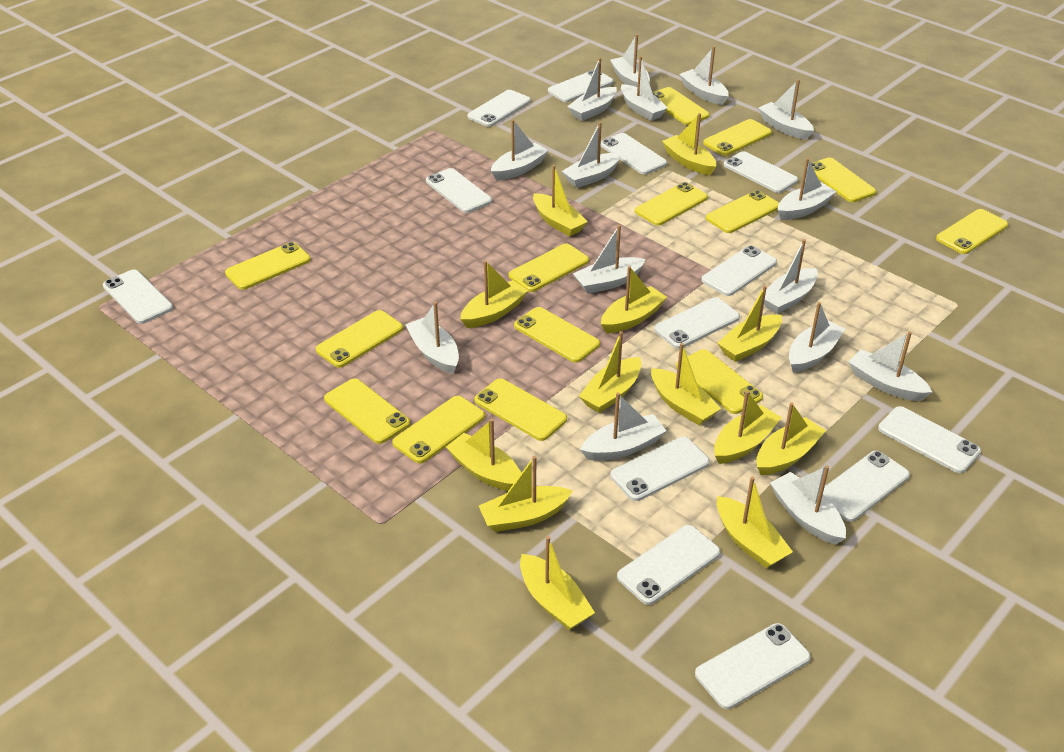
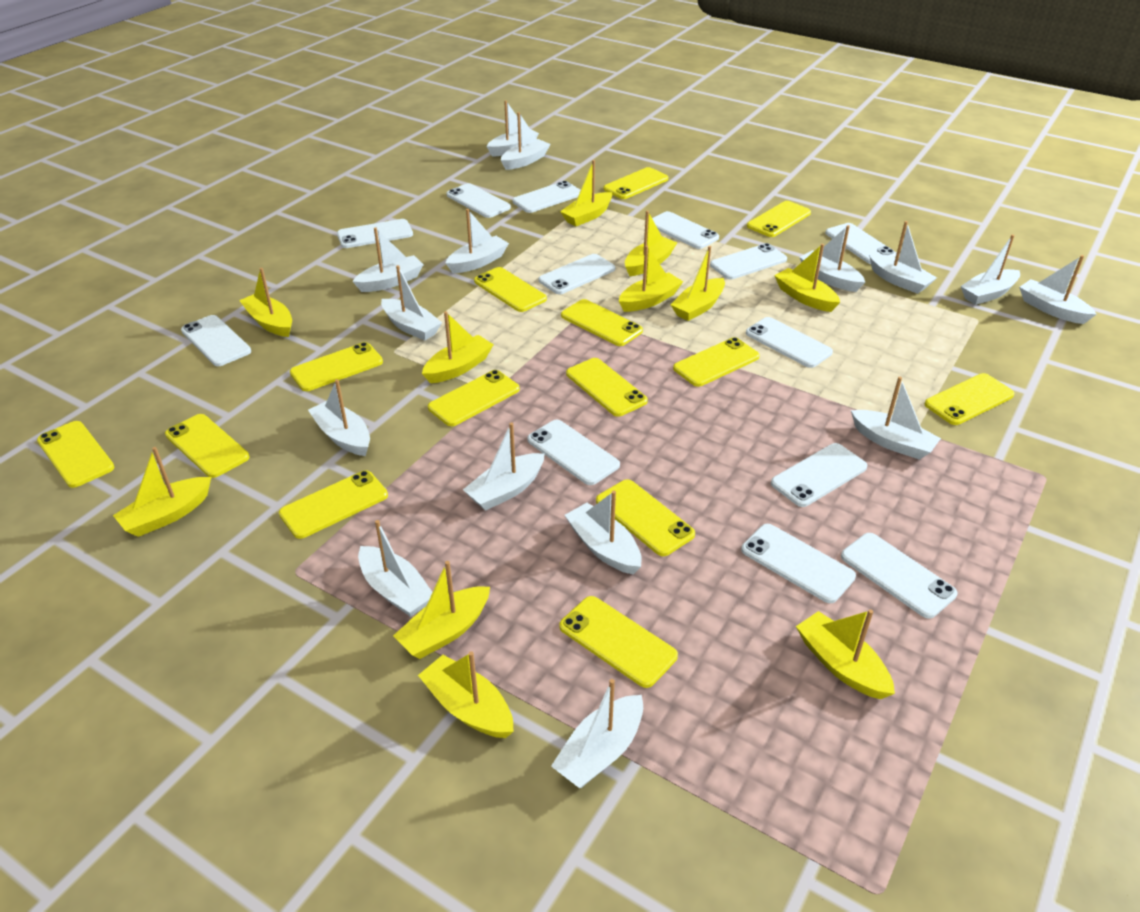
yellow boat: [446,419,521,491] [460,260,528,328] [479,456,572,532] [520,536,595,630] [533,165,588,237] [579,331,641,413] [601,266,667,333] [651,343,722,425] [662,113,716,175] [714,391,782,464] [717,285,782,362] [717,477,793,568] [757,403,826,475] = 13 -> [113,447,211,537] [239,268,292,337] [393,561,490,659] [418,651,514,738] [422,311,494,383] [560,160,612,226] [619,245,683,312] [625,211,677,276] [671,246,725,321] [774,244,840,312] [796,609,895,699] = 11

